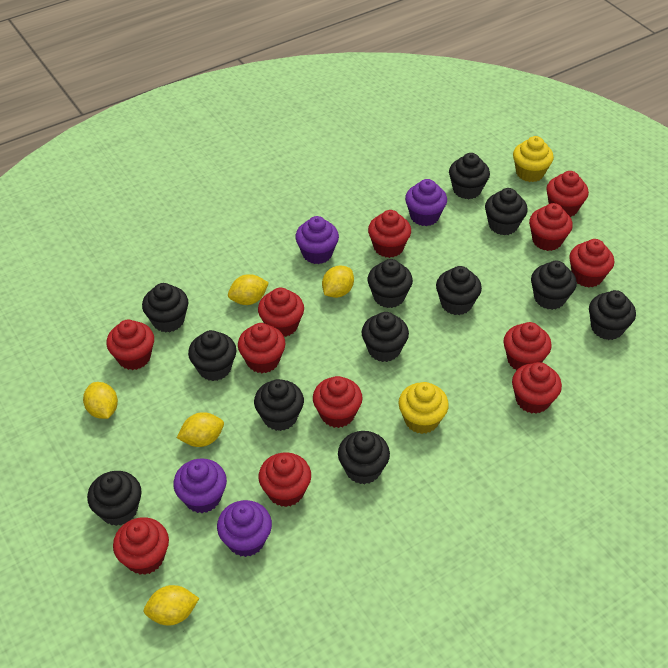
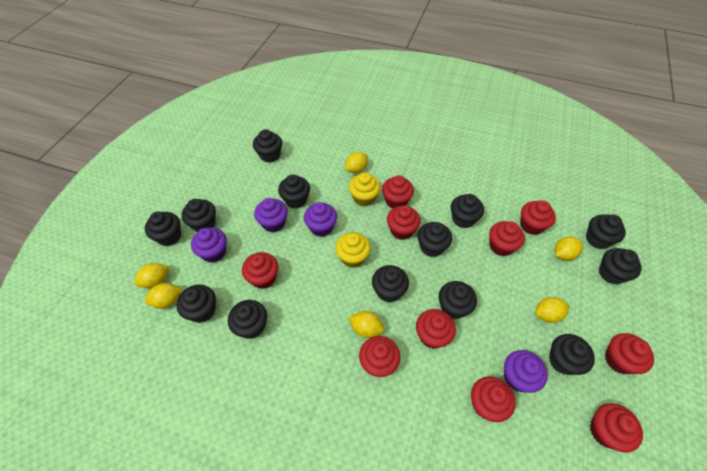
black cupcake: [87,471,142,526] [142,283,188,333] [188,330,236,381] [254,379,304,431] [338,431,390,484] [362,312,409,362] [368,259,413,308] [436,266,482,315] [449,153,490,199] [485,188,528,235] [531,261,577,310] [589,290,636,340] = 12 -> [145,212,181,246] [176,284,216,323] [182,199,216,232] [228,300,267,339] [253,129,282,163] [278,174,310,209] [372,265,409,302] [417,222,452,257] [439,281,477,319] [451,194,484,228] [549,334,595,375] [586,214,626,249] [599,248,642,284] = 13
red cupcake: [106,319,154,370] [113,517,169,575] [238,323,286,373] [258,288,304,337] [259,452,311,507] [313,376,363,428] [368,210,411,258] [503,322,552,371] [512,362,562,414] [529,203,573,251] [546,171,589,217] [569,239,614,287] = 12 -> [242,252,278,289] [359,336,400,377] [382,175,414,208] [387,205,421,240] [416,309,456,349] [471,376,516,422] [489,221,525,256] [520,200,556,235] [590,403,643,453] [605,333,654,374] = 10
yellow lemon: [83,382,118,419] [144,585,199,625] [177,412,224,447] [228,274,269,305] [322,266,354,298] = 5 -> [135,263,169,288] [145,283,182,309] [345,152,368,173] [349,311,384,338] [535,297,569,323] [554,236,583,260] = 6

